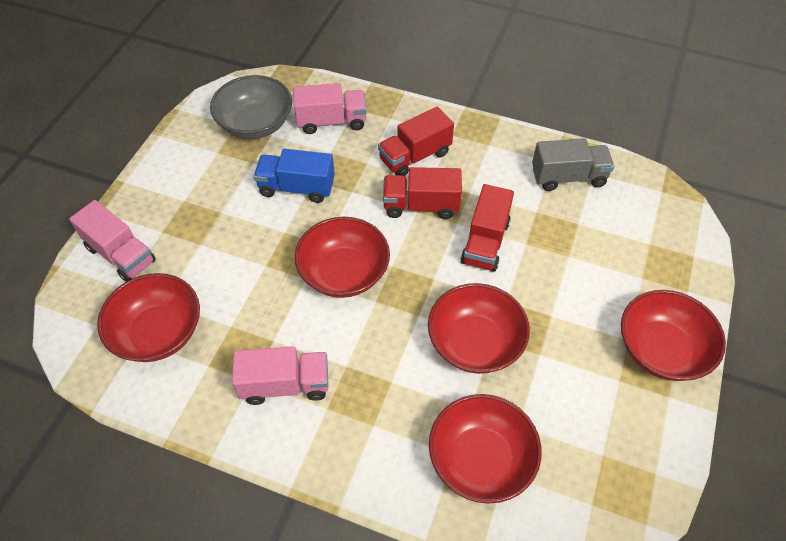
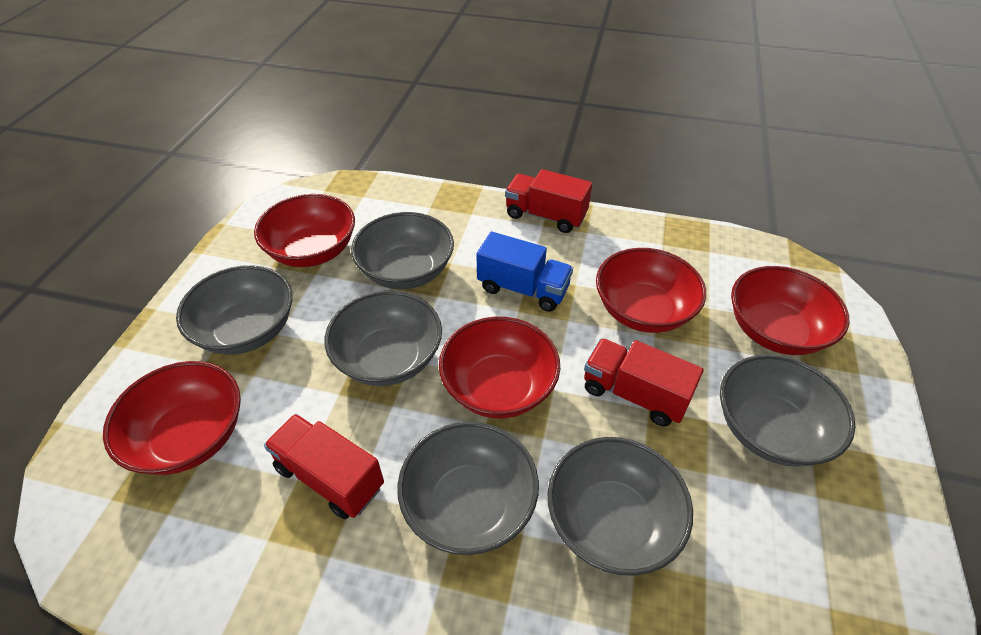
grey bowl: [210,75,292,139] = 1 -> [176,265,293,355] [325,291,442,386] [351,212,454,289] [397,422,539,555] [548,437,693,576] [720,354,855,467] = 6
grey truck: [532,138,614,191] = 1 -> none = 0
pink truck: [69,200,156,282] [232,346,328,405] [293,83,367,134] = 3 -> none = 0

